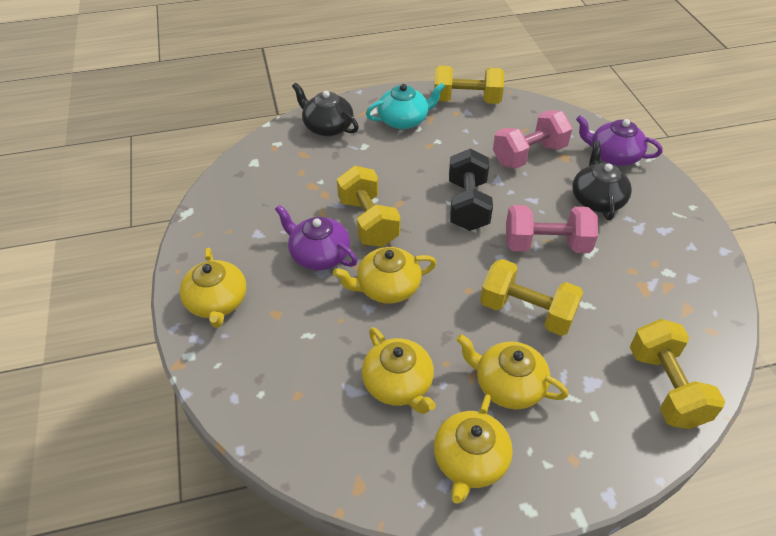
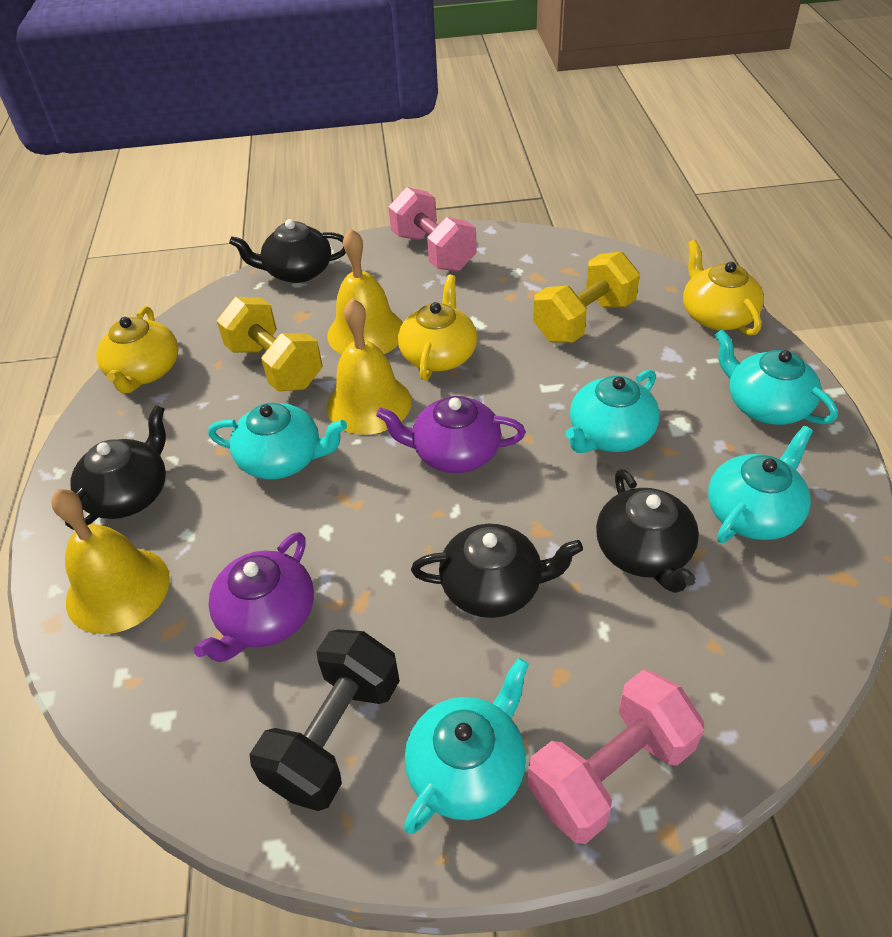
black teapot: [292,83,359,136] [572,141,632,220] = 2 -> [65,405,166,530] [229,219,346,283] [411,524,583,618] [596,469,699,593] = 4
turquoise teapot: [366,83,445,129] = 1 -> [208,403,347,479] [404,658,529,834] [565,370,660,453] [708,426,813,543] [715,329,838,425] = 5
yellow bell: none = 0 -> [51,489,170,634] [327,229,403,355] [327,298,412,435] = 3
yellow dumbbell: [337,166,401,247] [434,65,504,104] [480,259,583,336] [630,319,725,429] = 4 -> [217,297,323,391] [533,252,640,343] = 2
yellow teapot: [179,248,246,328] [333,247,436,304] [362,327,436,414] [434,394,513,504] [456,334,568,410] = 5 -> [96,306,178,393] [398,275,477,380] [683,240,764,336] = 3

